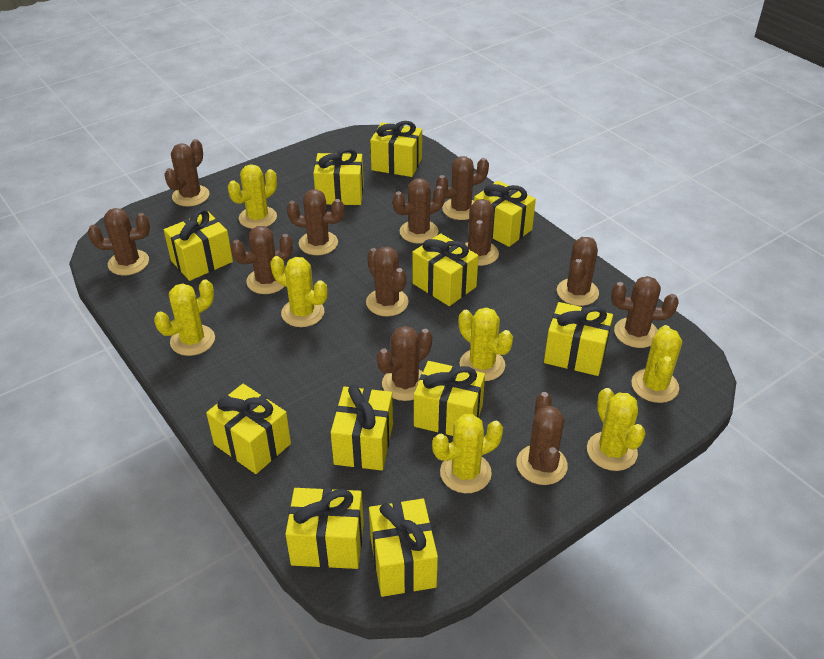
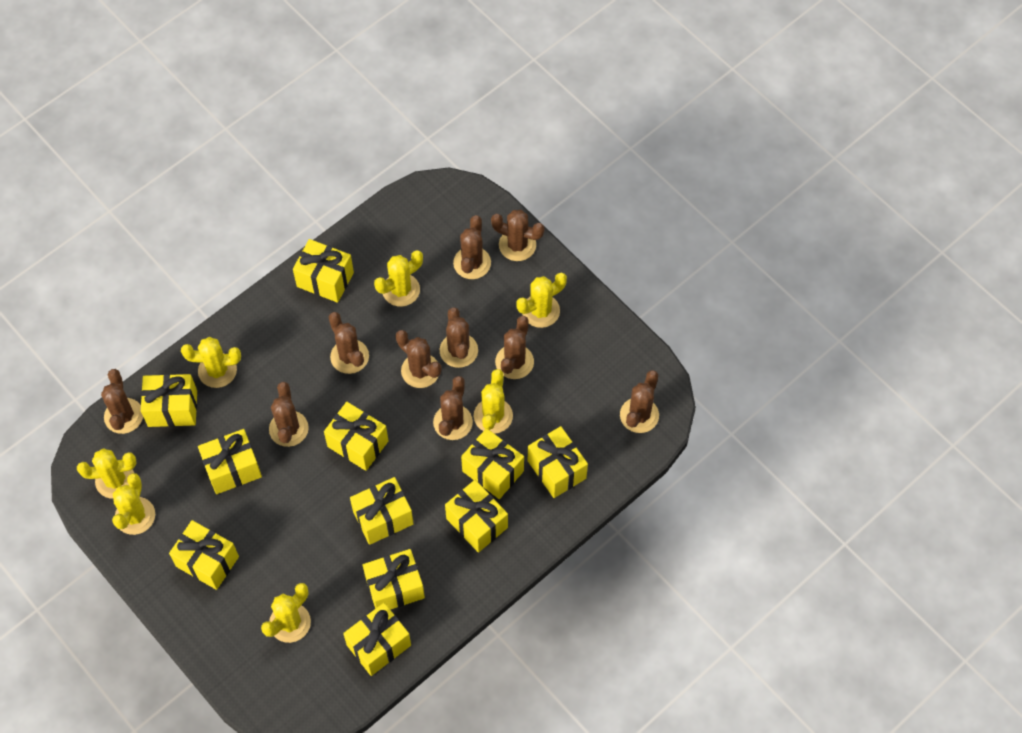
brown cactus: [88,208,150,275] [164,139,209,207] [231,226,293,294] [287,189,344,255] [366,247,409,317] [377,326,432,401] [393,178,445,244] [436,156,489,220] [465,199,499,266] [516,392,568,485] [557,237,599,306] [611,276,679,348] = 12 -> [101,369,143,434] [269,382,309,447] [329,312,369,374] [396,330,442,388] [433,376,473,440] [440,307,478,368] [453,215,491,279] [491,210,545,261] [495,316,534,379] [620,370,659,433] = 10

